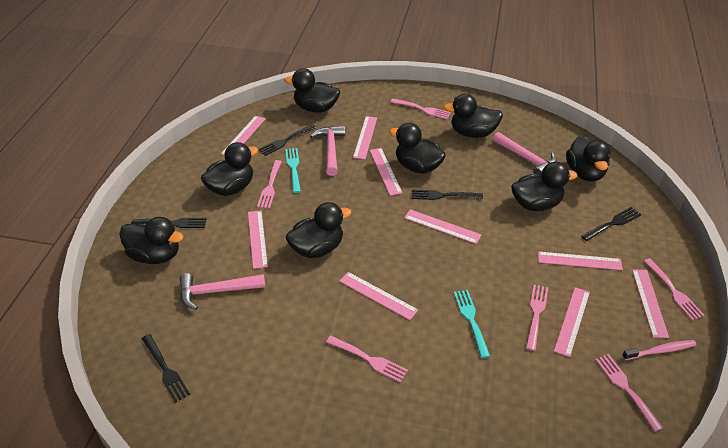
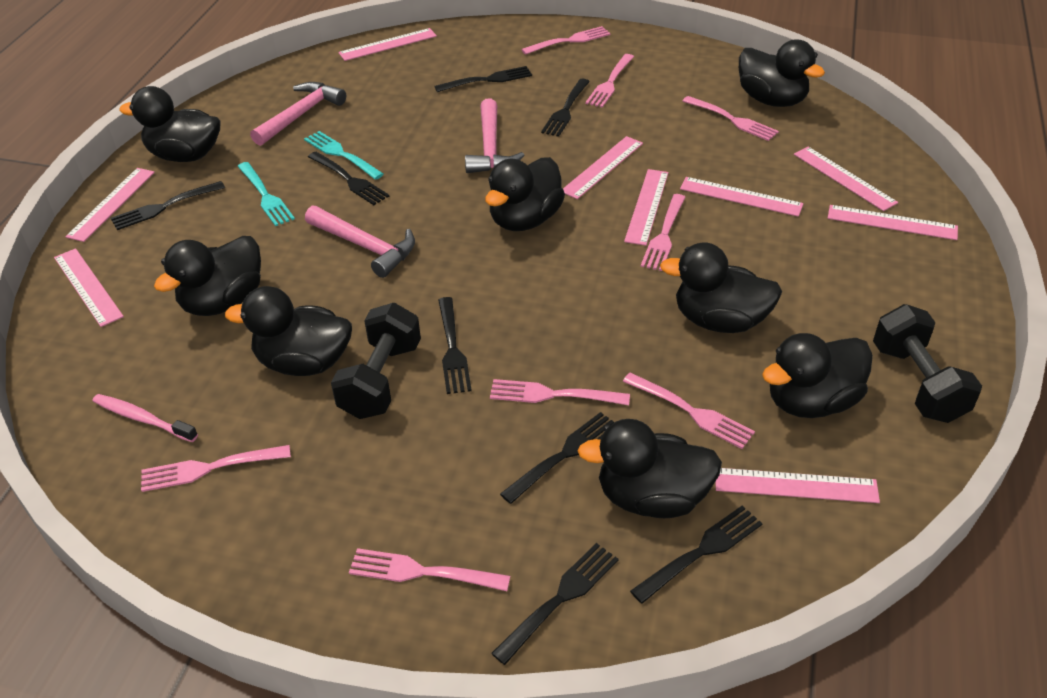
black dumbbell: none = 0 -> [331,303,421,419] [873,304,982,423] = 2
black fork: [131,218,207,228] [142,334,190,403] [258,124,316,156] [412,189,483,200] [581,207,641,241] = 5 -> [111,181,225,230] [308,152,389,205] [434,66,532,92] [438,297,472,394] [491,543,619,665] [500,412,614,504] [541,79,590,137] [630,506,763,604] = 8
pink fork: [257,160,282,208] [326,336,408,383] [390,99,451,119] [526,285,548,351] [595,354,663,432] [644,258,705,320] = 6 -> [141,445,291,492] [349,548,510,591] [490,379,630,405] [521,26,611,55] [585,54,634,108] [623,373,755,449] [641,194,686,271] [682,96,779,141] = 8

